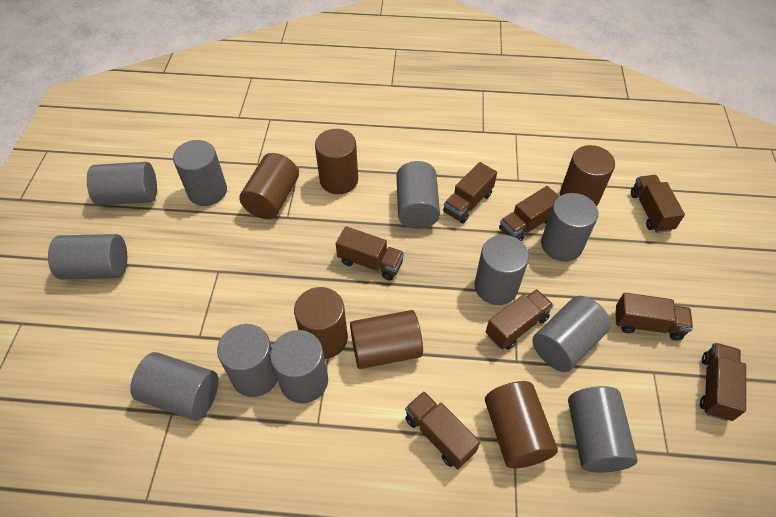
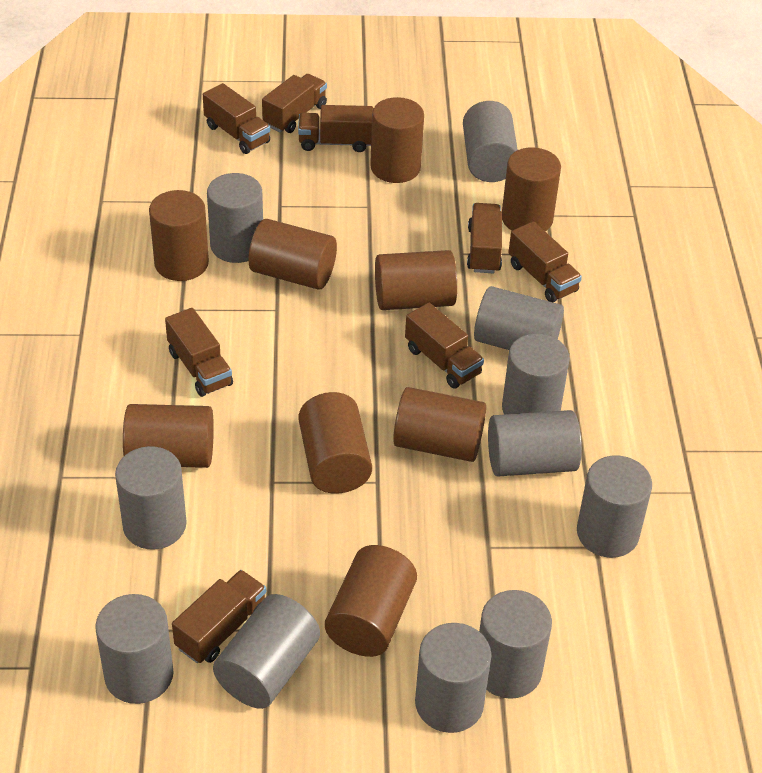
brown cylinder: [239,153,299,219] [294,287,348,359] [315,129,358,194] [350,310,423,369] [485,381,558,468] [560,145,615,206] = 6 -> [123,404,214,468] [149,190,209,281] [248,219,337,290] [298,392,372,494] [325,545,417,657] [370,97,424,183] [375,250,457,310] [393,387,486,462] [502,147,561,231] = 9

